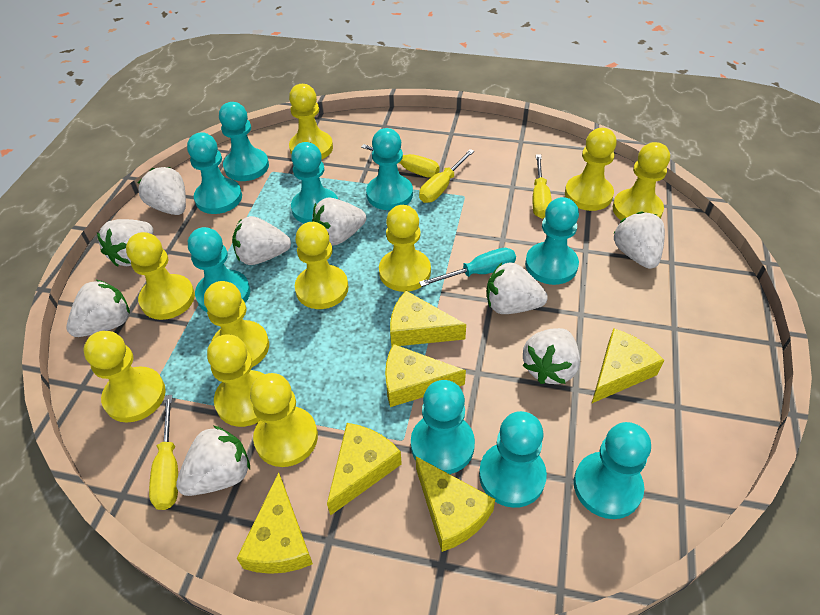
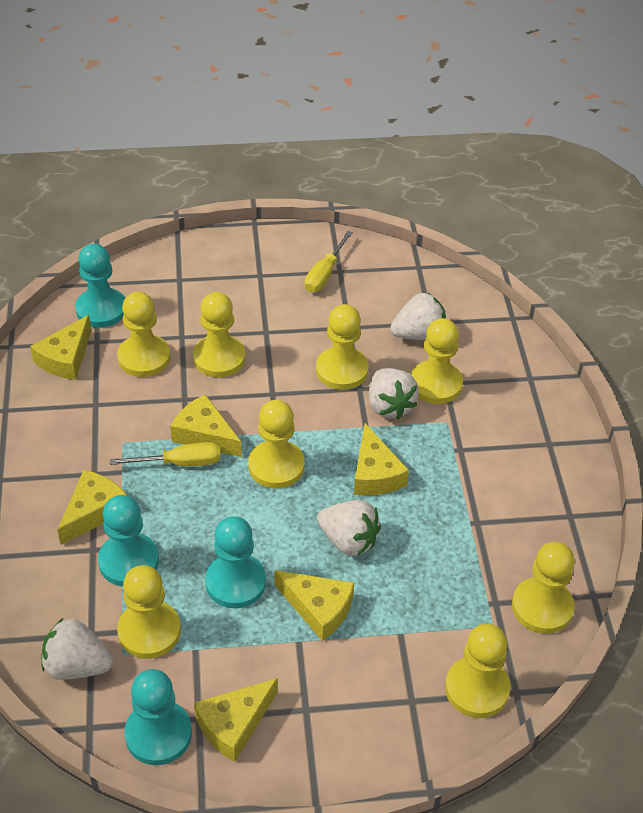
turquoise pawn: [187,132,242,214] [188,227,250,312] [219,102,269,181] [291,142,338,223] [366,128,413,210] [411,380,475,474] [479,411,547,508] [525,197,579,285] [574,422,651,519] = 9 -> [75,244,125,328] [98,495,159,586] [124,669,192,765] [205,516,266,608] = 4
turquoise screwdriver: [419,248,516,287] = 1 -> none = 0
white strawberry: [66,280,130,337] [97,219,153,267] [138,167,186,215] [176,426,250,496] [232,216,291,265] [312,197,366,246] [487,263,548,314] [522,328,580,384] [613,212,665,269] = 9 -> [42,618,114,680] [317,500,381,556] [369,368,419,420] [390,292,446,340] = 4
yellow pawn: [84,331,166,423] [126,232,195,320] [204,281,269,367] [207,334,264,427] [250,373,318,467] [289,84,333,159] [295,222,348,309] [379,205,431,292] [565,128,617,211] [613,142,670,220] = 10 -> [117,291,170,377] [117,565,181,659] [193,292,245,378] [248,400,305,488] [316,304,369,390] [411,318,463,404] [445,624,510,718] [512,542,575,634] = 8
yellow screwdriver: [149,395,178,510] [361,144,440,178] [419,149,474,203] [533,154,552,219] = 4 -> [110,442,220,466] [305,231,353,293] = 2

